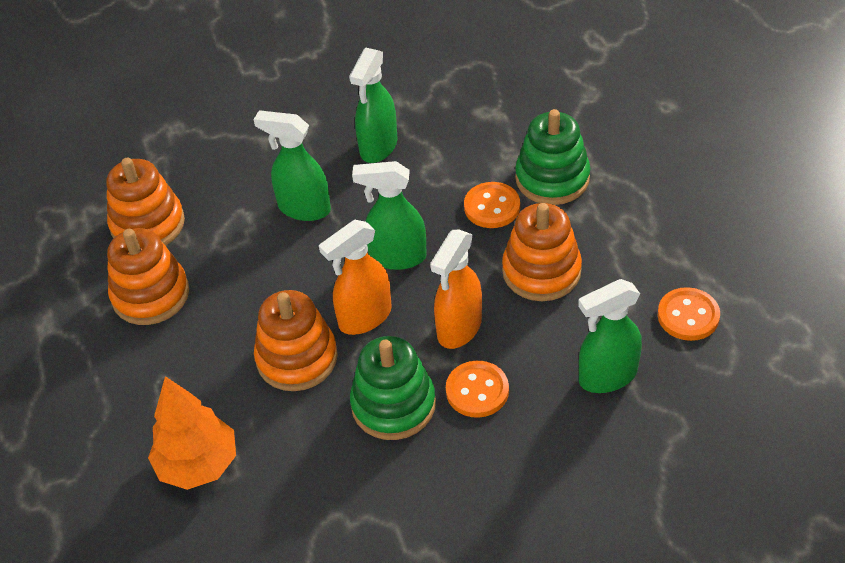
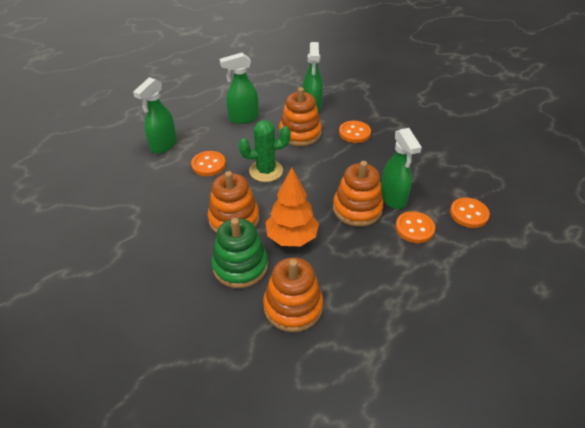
green cactus: none = 0 -> [239,120,291,182] = 1
green stacking toy: [350,336,436,440] [515,109,590,205] = 2 -> [212,218,268,288] = 1
orange button: [446,361,509,418] [464,182,520,228] [658,287,720,341] = 3 -> [191,151,226,176] [339,121,371,143] [395,211,435,243] [450,198,490,228] = 4
orange spray bottle: [319,220,392,335] [430,230,482,349] = 2 -> none = 0

